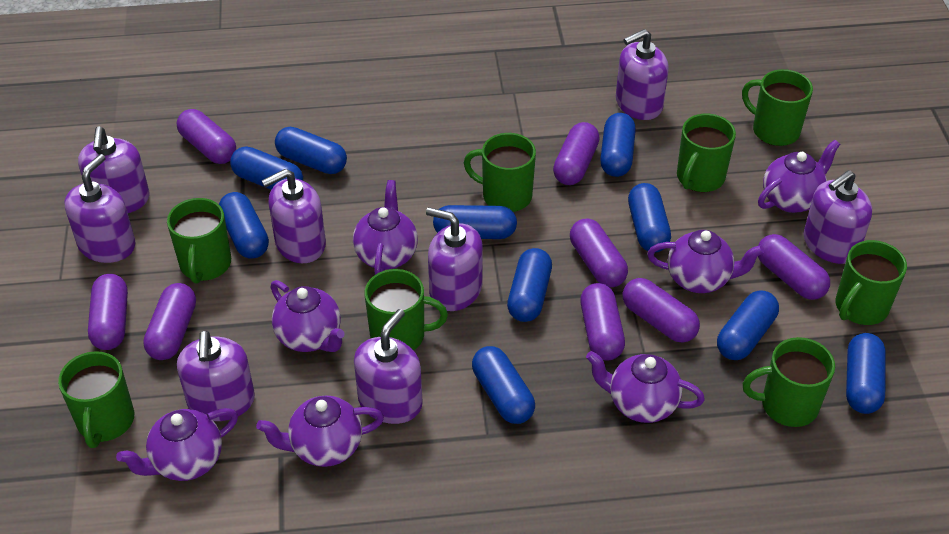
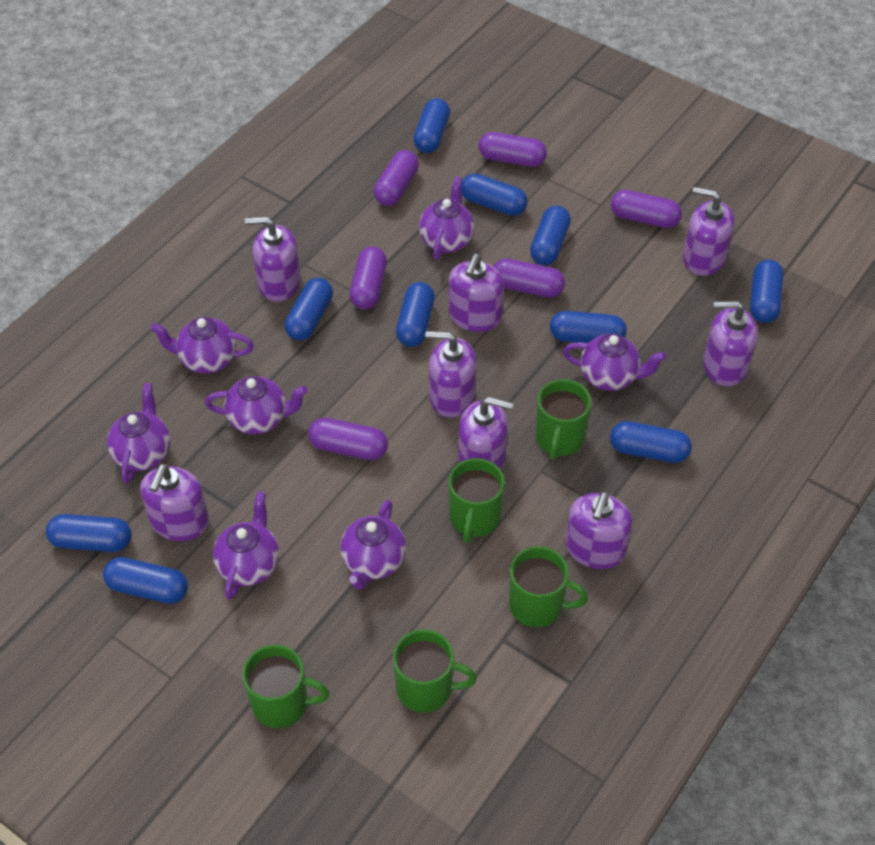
green mug: [58,351,134,448] [167,198,231,284] [365,269,448,350] [464,133,536,212] [677,114,736,192] [742,69,813,146] [743,337,835,427] [836,240,907,325] = 8 -> [242,645,329,728] [393,629,477,713] [449,458,505,543] [509,546,588,627] [536,379,591,460] = 5
purple capsule: [88,274,128,350] [143,283,196,360] [177,109,236,164] [553,122,600,185] [570,219,628,287] [580,283,625,360] [622,278,700,343] [758,234,830,300] = 8 -> [308,418,388,460] [350,247,387,309] [374,150,419,206] [479,132,547,167] [493,259,565,298] [611,190,682,228] = 6

